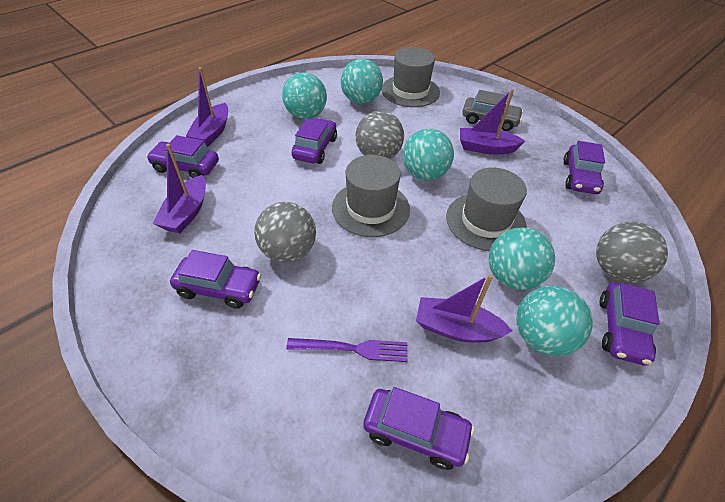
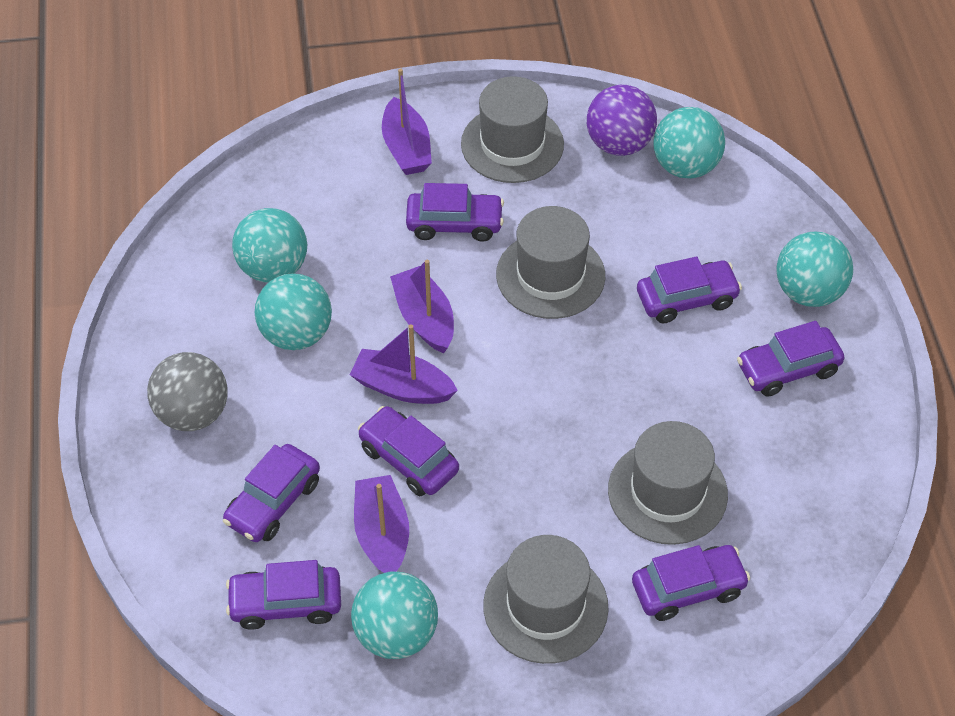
grey ball: [254,202,316,263] [356,111,404,159] [596,222,668,283] = 3 -> [147,352,228,431] = 1
grey car: [462,90,523,131] = 1 -> none = 0
grey hat: [332,155,410,237] [381,47,440,107] [446,167,527,251] = 3 -> [461,76,564,183] [483,535,609,664] [496,206,605,319] [608,421,728,545] = 4
purple ball: none = 0 -> [587,85,657,156] = 1
purple car: [146,135,219,178] [170,250,261,309] [292,118,337,164] [363,387,475,470] [564,141,605,194] [600,282,660,366] = 6 -> [223,444,320,542] [226,560,341,630] [358,406,459,496] [406,183,504,242] [632,545,750,621] [637,256,742,323] [737,321,844,397] = 7
purple fork: [286,338,407,362] = 1 -> none = 0

